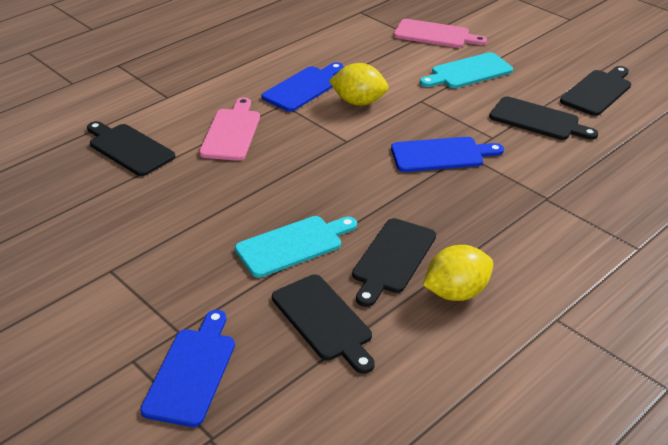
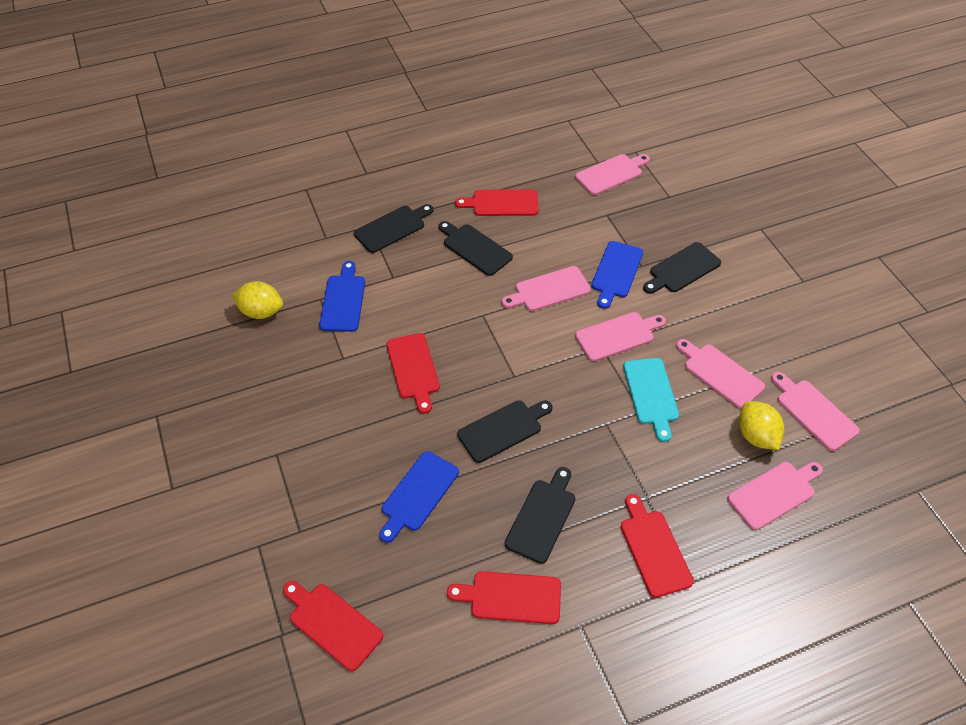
pink cutting board: [199,97,260,161] [394,19,487,48] = 2 -> [502,266,591,311] [575,154,650,195] [575,312,666,361] [676,339,765,409] [728,462,823,530] [771,372,860,451] = 6
red cutting board: none = 0 -> [283,581,383,671] [387,333,440,414] [447,571,561,624] [455,189,539,216] [621,494,694,598] = 5
turquoise cutting board: [235,216,357,278] [420,52,513,88] = 2 -> [623,358,679,442] = 1

